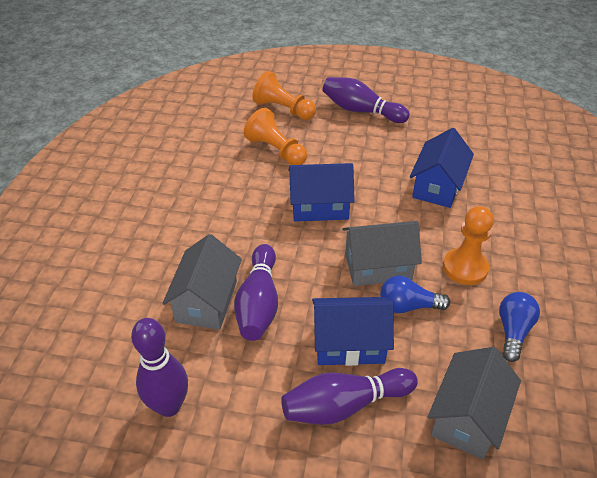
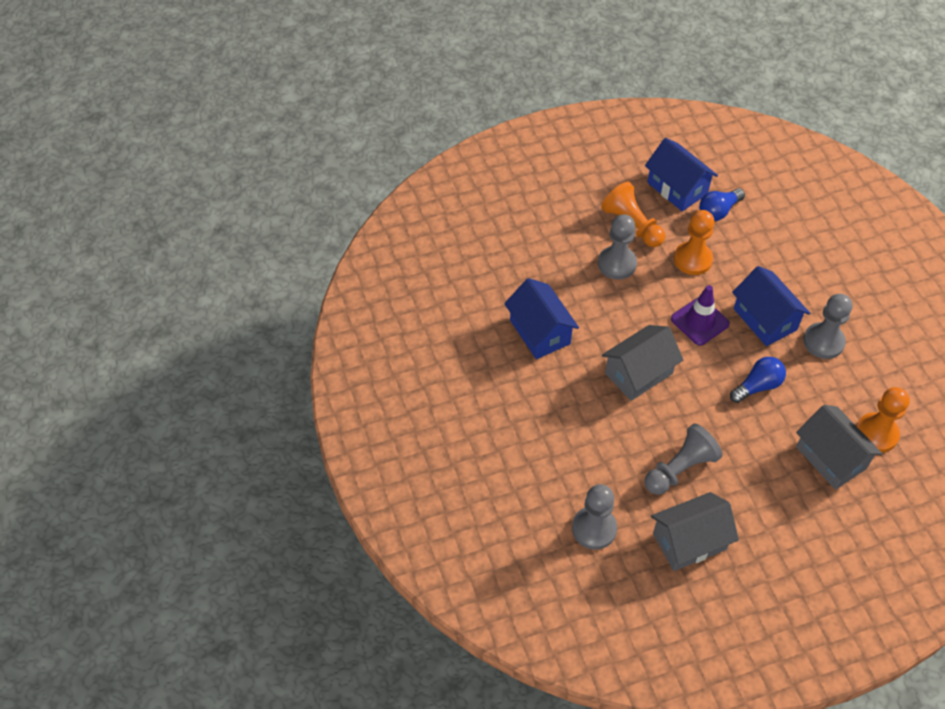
grey pawn: none = 0 -> [572,484,617,550] [598,214,637,280] [645,424,723,495] [803,294,852,359] = 4
purple bowling pin: [131,318,188,417] [234,244,278,341] [281,368,418,425] [322,77,410,123] = 4 -> none = 0
purple traffic cone: none = 0 -> [671,285,730,346] = 1

